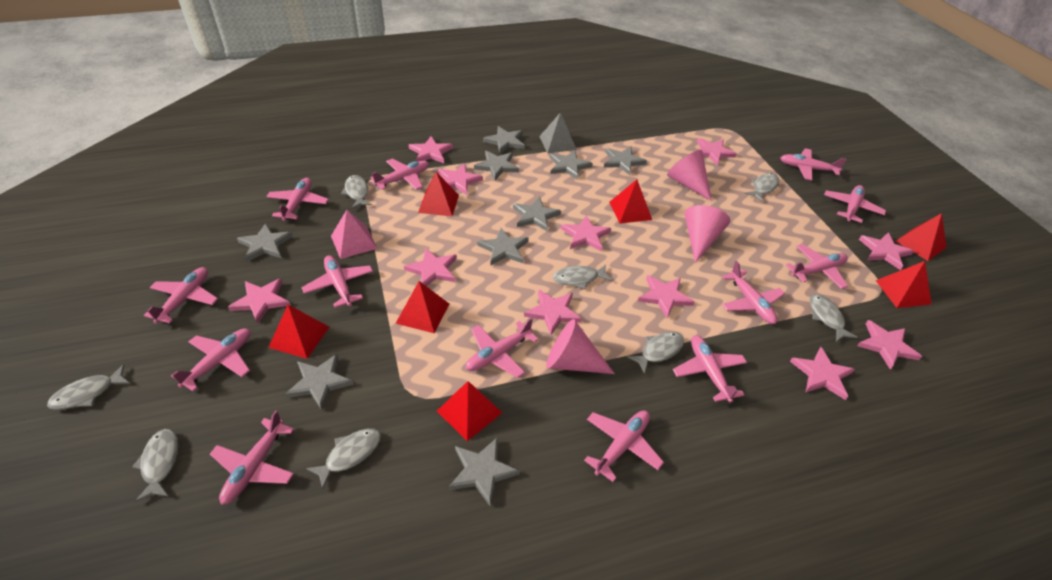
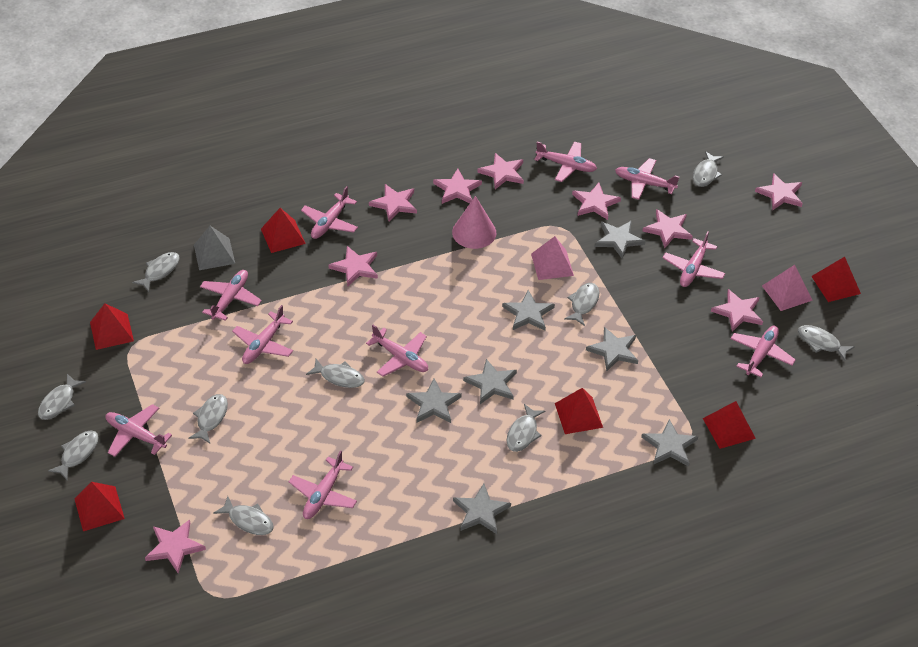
grey fish: [47,364,130,410] [132,429,178,503] [306,428,381,489] [341,175,372,209] [553,264,612,289] [627,332,684,374] [745,173,780,202] [810,294,858,342] = 8 -> [38,374,86,420] [48,430,99,480] [132,252,180,292] [188,394,228,443] [213,496,274,535] [306,359,365,388] [507,404,545,452] [564,283,599,326] [693,151,724,187] [798,325,855,361] = 10
grey star: [237,223,293,262] [285,354,354,410] [449,438,520,506] [474,151,519,180] [477,228,529,266] [483,126,525,154] [513,197,561,231] [550,150,593,180] [604,147,647,175] = 9 -> [406,378,462,423] [453,484,511,534] [463,359,517,404] [502,290,555,331] [586,327,638,371] [595,221,645,259] [641,419,698,466] = 7
pink cone: [546,319,615,374] [667,150,712,201] [685,205,730,263] = 3 -> [452,196,496,249] = 1
pink plane: [144,267,218,324] [171,328,251,391] [210,410,294,505] [266,178,329,221] [301,256,373,308] [370,159,429,190] [466,318,539,378] [584,410,664,482] [673,335,747,403] [722,261,785,324] [780,148,847,180] [786,244,848,289] [824,185,886,223] = 13 -> [105,404,172,457] [200,270,262,321] [232,305,293,364] [289,450,357,519] [301,186,358,239] [366,325,428,377] [534,141,597,182] [615,158,679,200] [663,231,725,287] [730,326,796,377] = 10
pink pyramid: [331,210,377,259] = 1 -> [531,236,574,280] [762,265,813,311] = 2
pink star: [228,278,290,324] [404,248,457,286] [409,136,453,163] [438,163,483,195] [524,289,582,335] [561,215,611,251] [638,275,695,318] [696,138,737,166] [790,347,855,400] [857,320,922,370] [859,233,914,270] = 11 -> [145,520,206,573] [328,246,378,287] [369,184,417,222] [433,169,482,204] [477,153,524,189] [572,183,621,220] [642,209,693,248] [711,289,763,332] [755,173,803,210] = 9
red pyramid: [268,305,329,359] [395,281,449,333] [418,172,459,216] [437,381,502,441] [609,180,652,224] [875,261,932,308] [896,213,947,261] = 7 -> [74,482,125,531] [90,303,134,350] [261,208,306,253] [555,388,603,434] [703,401,756,449] [811,257,861,302] = 6

